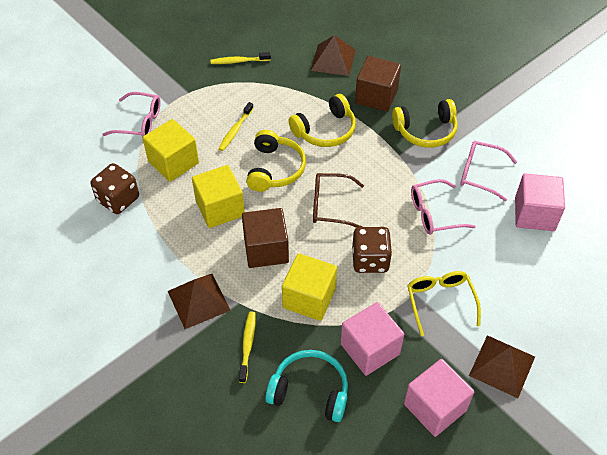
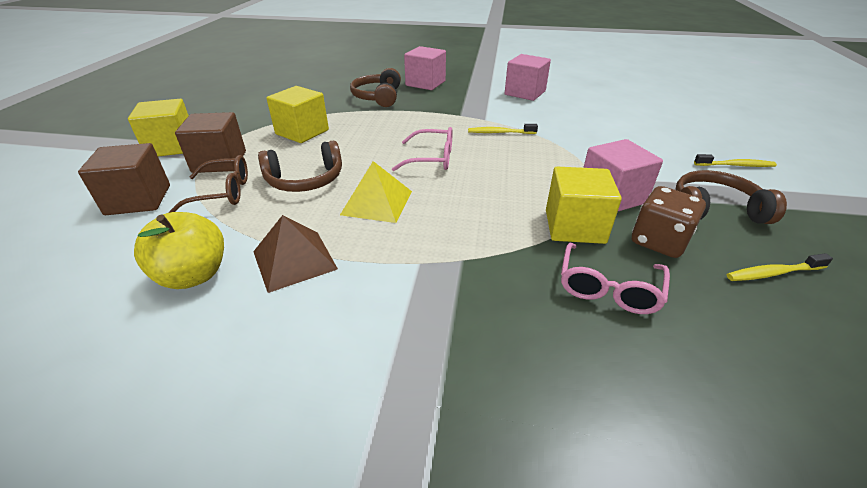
brown dice: [91,163,139,214] [352,227,392,273] = 2 -> [632,186,706,258] = 1
brown headphones: none = 0 -> [258,141,342,192] [350,68,401,107] [675,170,787,224] = 3
brown pyramid: [168,274,231,329] [311,35,356,76] [469,335,535,398] = 3 -> [253,215,338,293] = 1
pink glasses: [102,92,161,138] [411,179,476,235] [460,141,517,201] = 3 -> [392,127,452,171] [561,243,670,314] = 2
turquoise headphones: [265,350,348,422] = 1 -> none = 0
yellow apple: none = 0 -> [134,212,224,289] = 1
yellow glasses: [407,271,481,336] = 1 -> none = 0
yellow headphones: [246,130,306,192] [288,94,356,147] [392,99,458,148] = 3 -> none = 0
yellow pyramid: none = 0 -> [340,161,412,223] = 1

